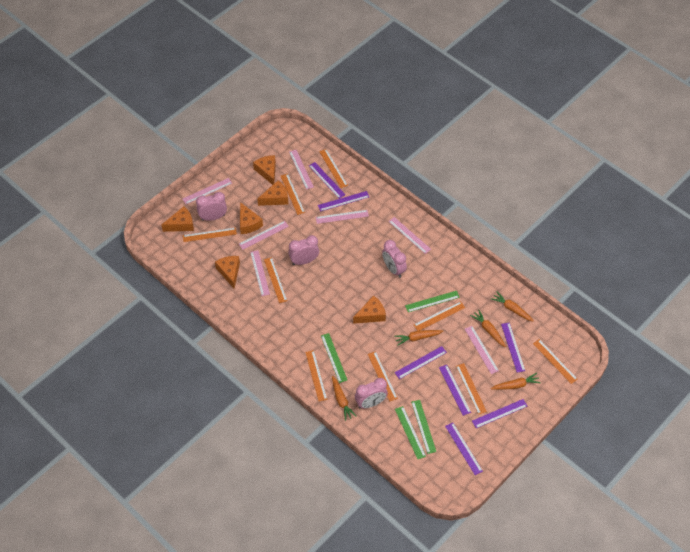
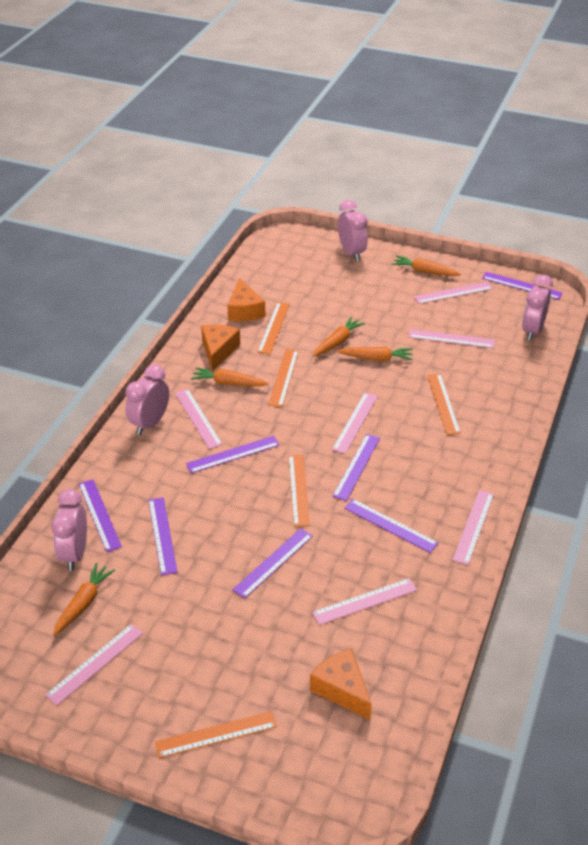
green ruler: [321,333,347,383] [395,406,426,459] [405,291,460,312] [411,400,436,454] = 4 -> none = 0
orange cheese: [161,206,194,232] [215,256,240,288] [240,202,263,234] [253,155,276,185] [257,180,288,206] [353,295,386,324] = 6 -> [201,325,240,372] [228,278,266,322] [310,649,371,720] = 3
orange ruler: [183,228,237,242] [264,257,288,303] [281,174,305,215] [305,350,327,402] [319,149,348,188] [368,351,398,401] [414,301,465,331] [456,363,487,415] [533,339,578,384] = 9 -> [155,711,277,758] [257,302,290,354] [269,349,299,407] [288,455,310,526] [427,374,461,435] = 5

